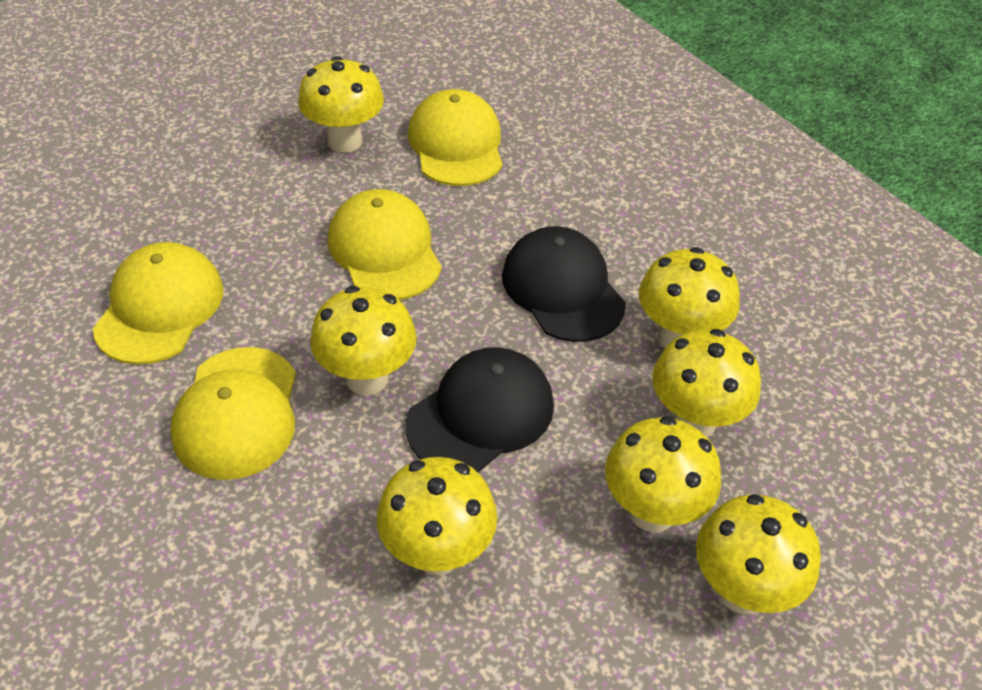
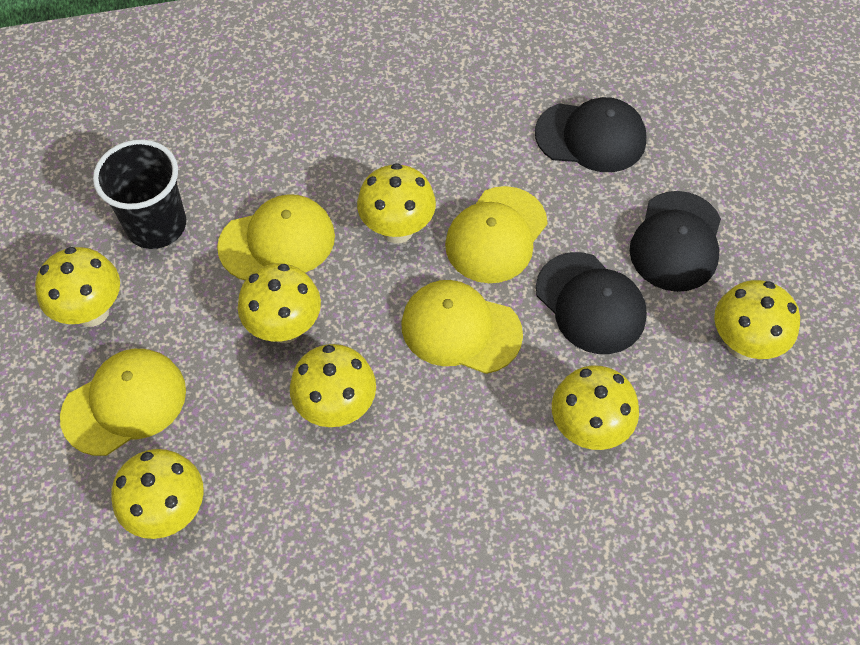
black cap: [406,347,554,472] [502,226,626,342] = 2 -> [535,97,647,172] [536,252,647,354] [629,191,721,292] = 3
black cup: none = 0 -> [93,140,186,249] = 1

